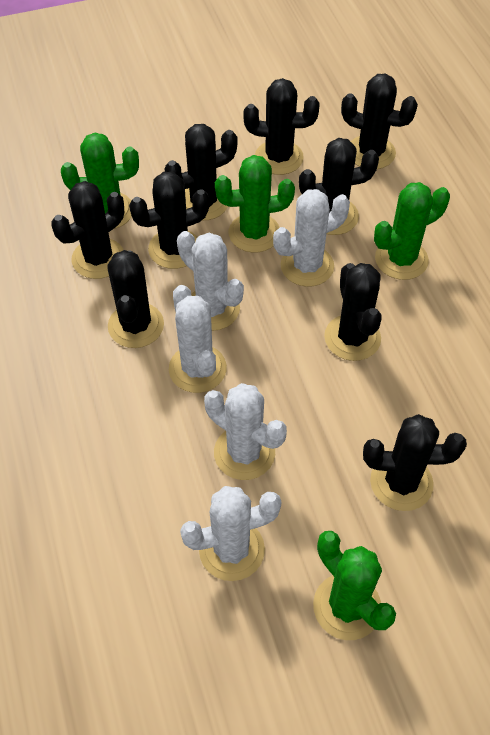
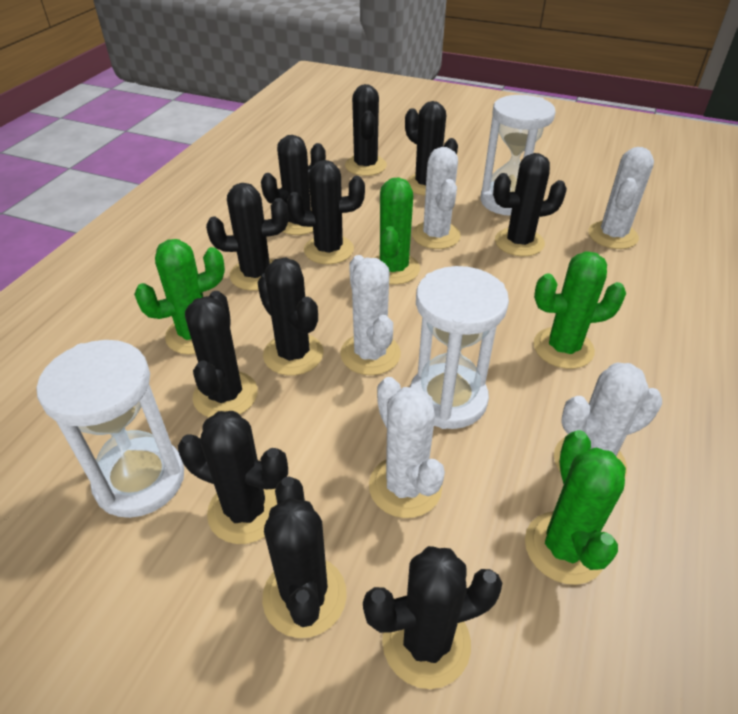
black cactus: [51,181,124,279] [107,250,164,348] [129,172,210,269] [164,124,238,220] [243,78,320,175] [299,138,379,235] [324,263,382,361] [341,74,418,169] [363,414,467,511] = 9 -> [178,411,288,544] [185,291,258,417] [206,183,288,291] [257,257,324,375] [261,135,326,235] [262,476,347,638] [287,160,365,264] [345,84,387,176] [363,546,502,689] [405,101,458,196] [493,153,567,256] = 11
white hourglass: none = 0 -> [37,340,184,518] [410,266,509,429] [480,95,556,216] = 3

